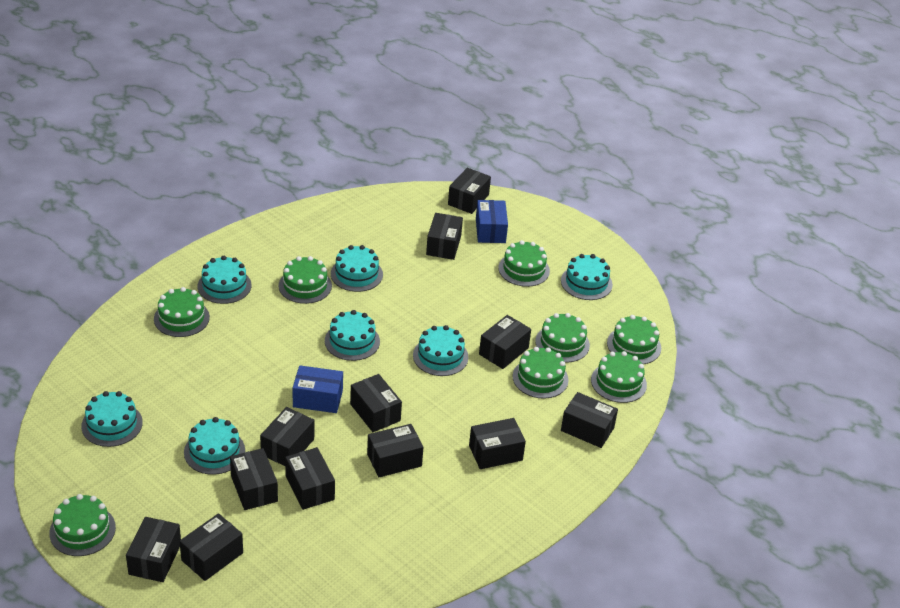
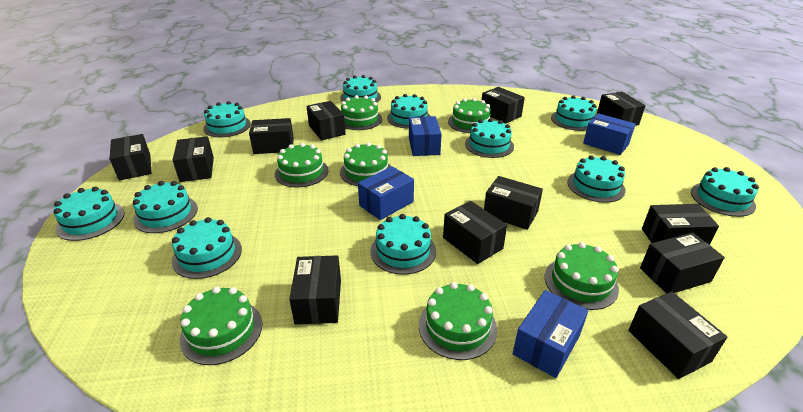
blue box: [293,365,343,413] [476,200,508,243] = 2 -> [358,166,414,220] [409,116,442,156] [513,290,588,378] [583,113,636,155] = 4
green cake: [49,494,116,556] [154,287,210,337] [279,256,332,304] [498,240,550,287] [513,347,569,399] [535,313,590,363] [591,351,647,403] [607,315,661,364] = 8 -> [180,286,262,365] [275,143,328,187] [340,142,391,186] [341,95,382,130] [419,282,497,360] [448,98,491,133] [544,242,619,310] = 7
turquoise cake: [81,391,143,447] [184,417,245,475] [198,256,252,304] [325,310,380,361] [331,245,383,292] [413,325,469,376] [561,254,613,300] = 7 -> [53,187,125,241] [133,181,198,233] [172,217,242,279] [203,101,251,137] [340,75,381,102] [371,214,436,275] [387,94,430,129] [465,118,514,158] [551,95,597,131] [567,155,626,203] [691,167,759,217] = 11

